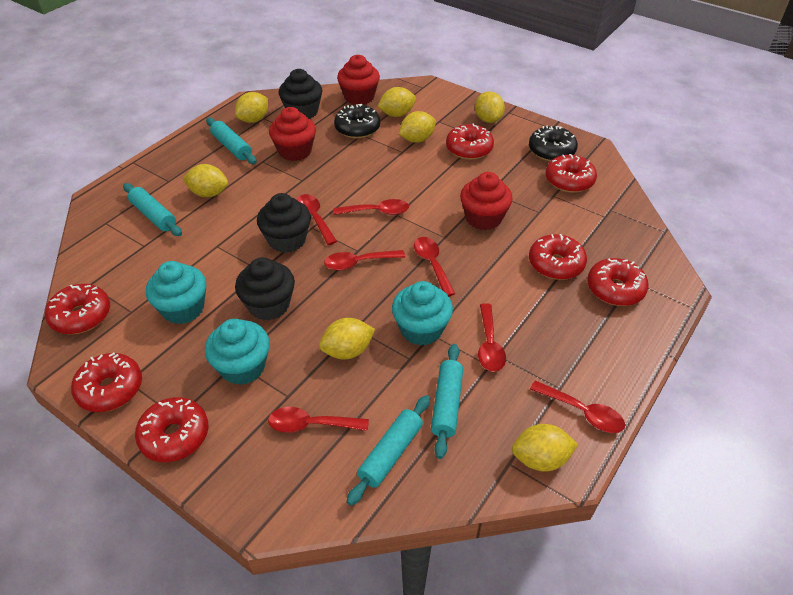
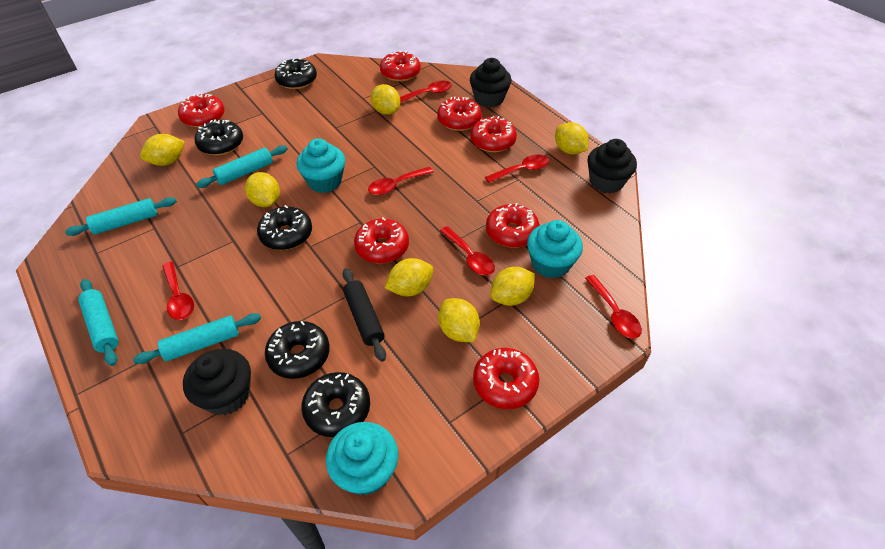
black donut: [334,104,380,139] [529,125,578,161] = 2 -> [195,119,243,156] [257,205,312,250] [265,321,330,379] [275,58,317,89] [301,372,370,437] = 5
black rolling pin: none = 0 -> [342,268,386,362] = 1
red cupcake: [269,107,316,161] [337,55,380,105] [460,172,513,230] = 3 -> none = 0
red spoon: [268,407,369,433] [297,194,337,245] [324,250,405,271] [333,199,409,215] [414,237,455,296] [478,303,506,372] [530,380,625,433] = 7 -> [162,261,194,320] [368,167,433,195] [400,81,452,103] [440,226,495,275] [485,154,549,183] [585,275,642,339] = 6

